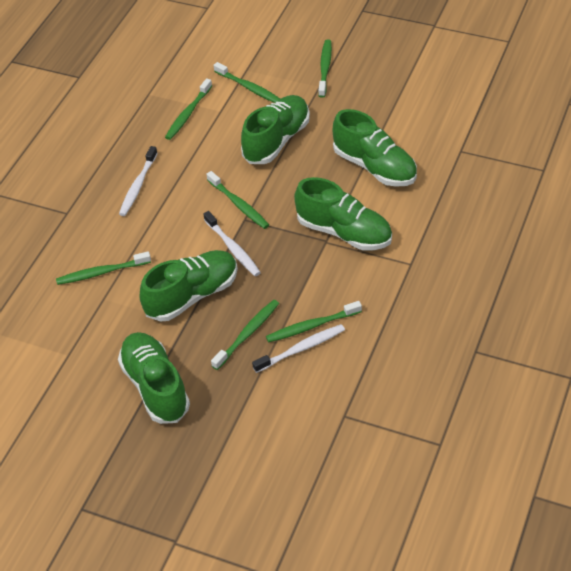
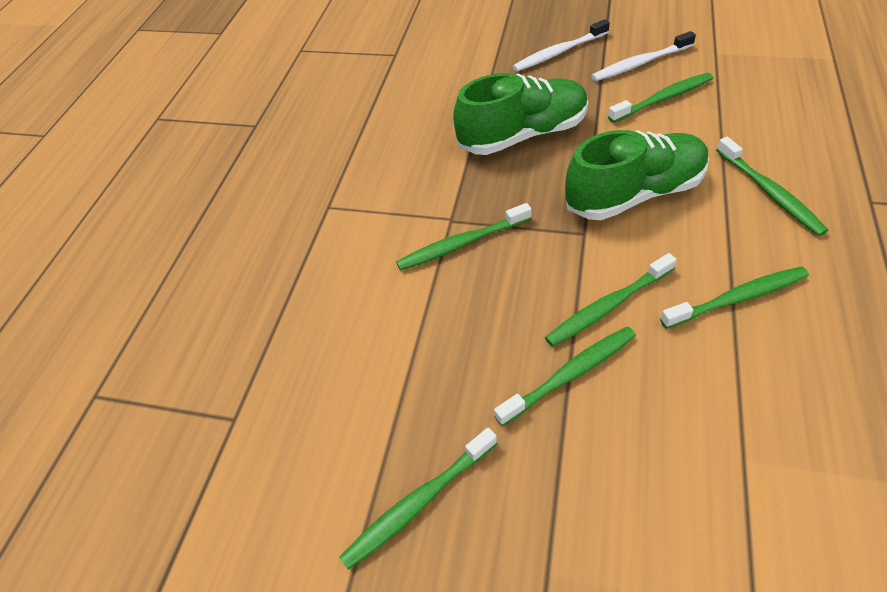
green shoe: [118,332,190,424] [140,250,238,322] [241,95,310,164] [294,177,392,250] [333,109,417,187] = 5 -> [453,73,588,155] [565,130,709,220] = 2
white toothbrush: [119,146,158,216] [203,211,261,276] [252,324,345,373] = 3 -> [513,19,610,71] [591,31,696,81] = 2

